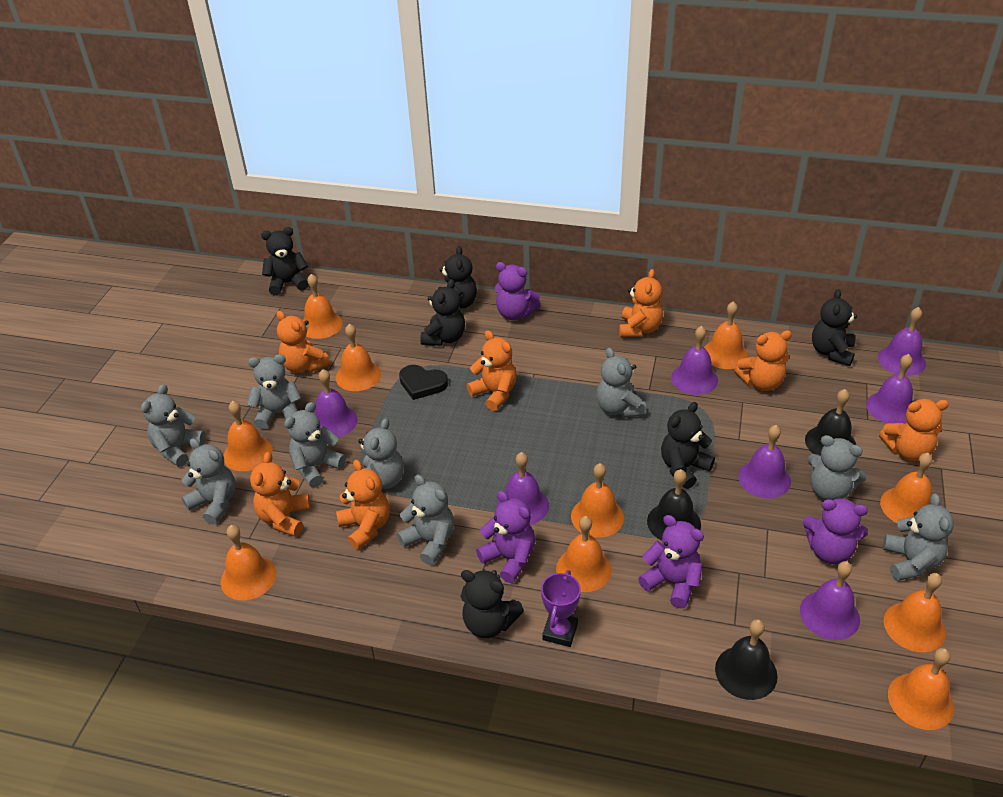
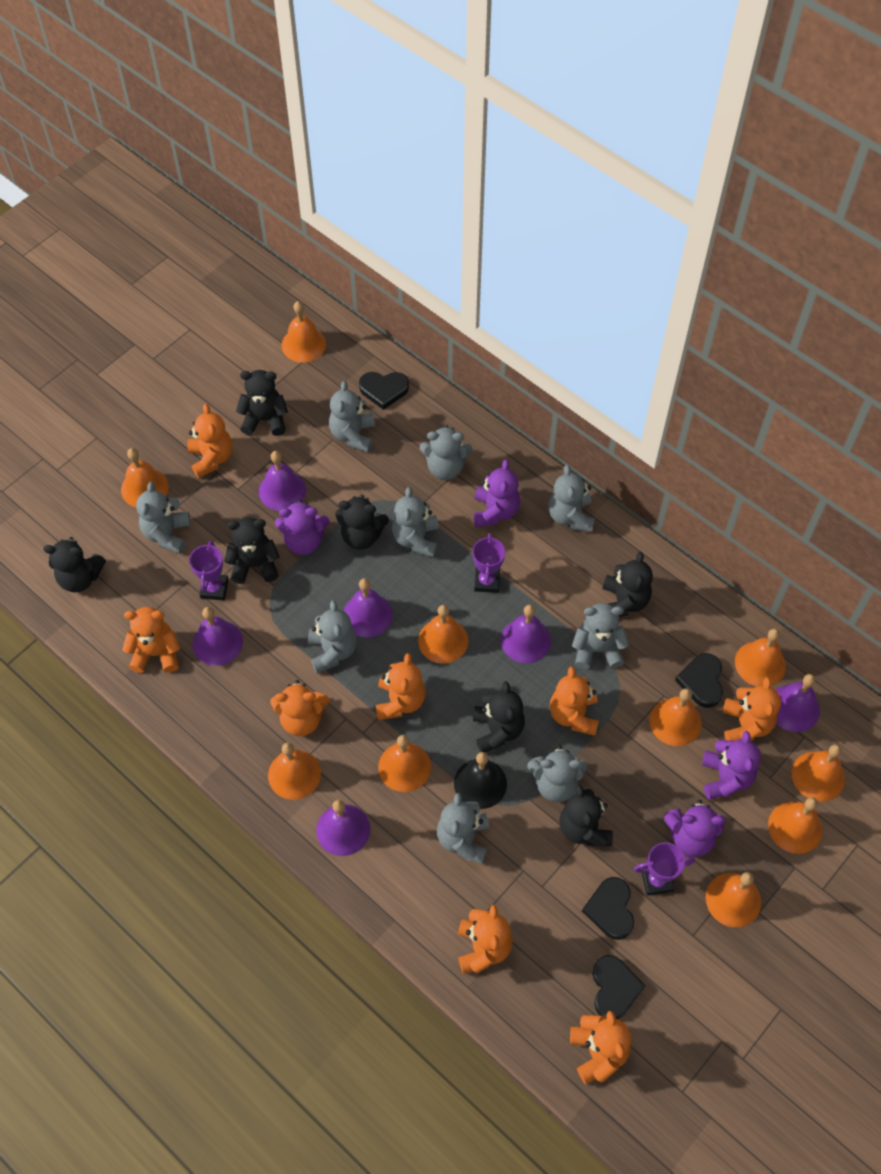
black bell: [647,469,701,541] [715,619,778,700] [805,389,856,456] = 3 -> [454,752,507,809] = 1
black heart: [399,365,448,400] = 1 -> [359,372,409,410] [582,877,634,940] [592,955,645,1019] [675,653,723,708] = 4
black teddy bear: [261,227,309,295] [420,279,465,346] [438,246,477,310] [460,569,524,638] [661,402,715,489] [812,289,857,366] = 6 -> [43,537,106,592] [224,517,280,584] [236,370,288,436] [335,495,389,550] [473,681,525,752] [559,785,613,847] [602,552,653,617] = 7
orange teddy bear: [250,452,310,537] [277,311,330,373] [336,460,389,550] [467,330,516,411] [619,269,663,337] [734,330,792,391] [879,399,949,461] = 7 -> [122,607,180,673] [187,404,233,478] [270,680,329,736] [376,653,426,720] [458,905,513,974] [550,666,599,736] [570,1011,631,1084] [723,677,781,741] = 8
purple bell: [315,369,358,437] [497,452,549,525] [671,326,718,395] [738,425,791,498] [800,561,860,640] [866,354,913,424] [878,307,926,376] = 7 -> [192,607,243,666] [259,451,306,511] [316,800,370,856] [344,578,393,637] [501,604,551,663] [776,674,820,732] = 6
purple trophy: [541,570,581,647] = 1 -> [189,540,229,600] [472,533,505,593] [634,842,695,896] = 3

